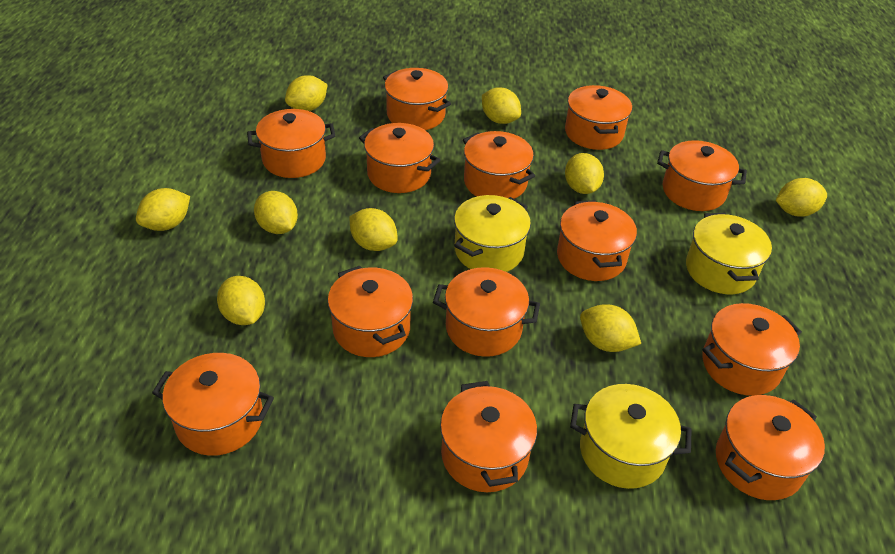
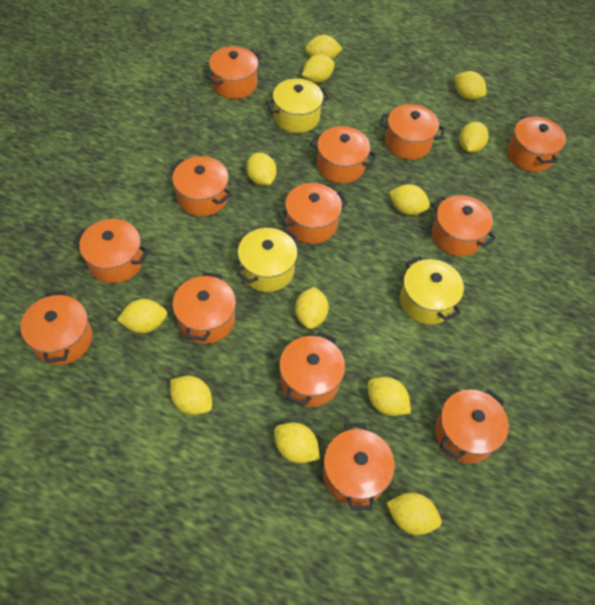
yellow lemon: [136,188,190,231] [217,276,265,325] [254,191,298,234] [285,75,328,111] [349,208,398,251] [482,87,521,124] [565,153,604,194] [580,304,641,352] [776,178,827,217] = 9 -> [117,299,167,333] [170,376,212,415] [246,153,277,185] [274,422,320,463] [295,287,329,329] [302,54,335,83] [305,35,342,59] [367,377,411,416] [386,493,442,535] [389,184,430,215] [455,71,487,100] [460,122,489,153] = 12

